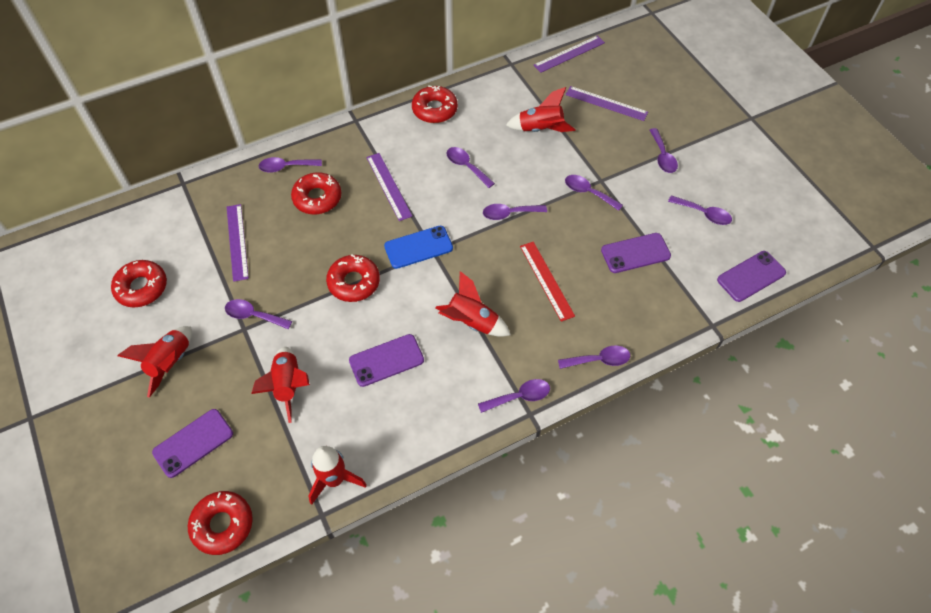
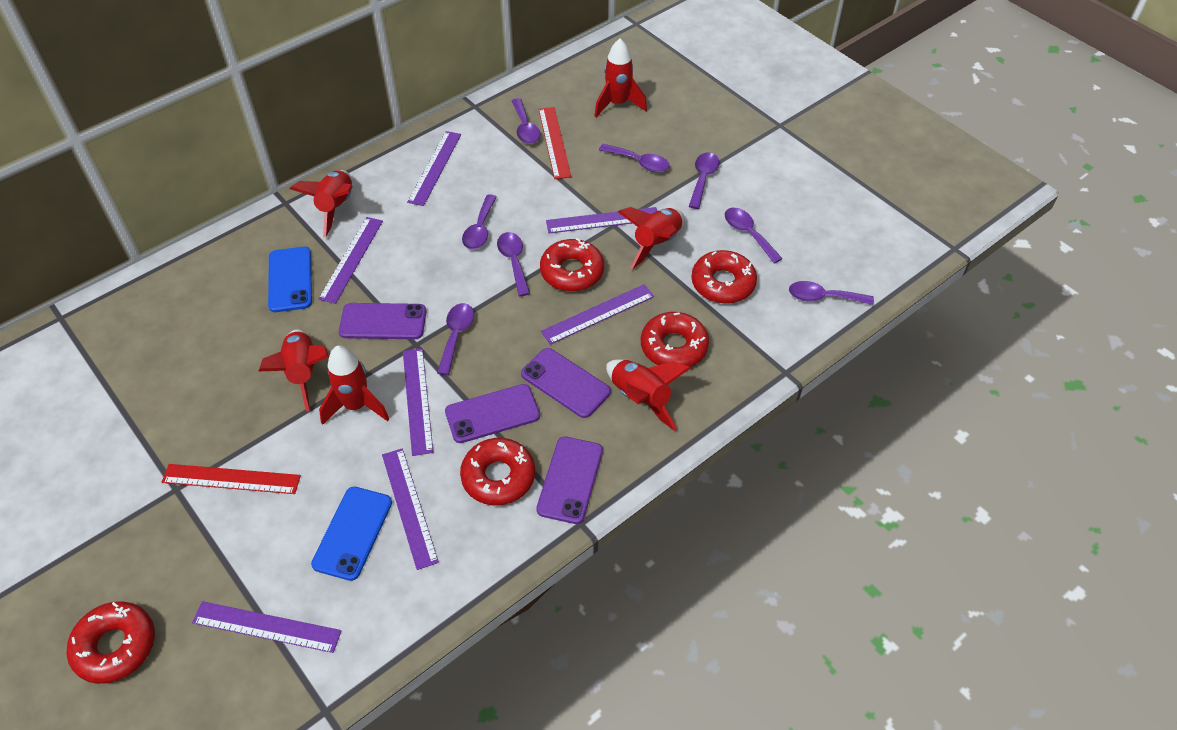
blue phone: [384,226,453,269] = 1 -> [268,247,312,312] [311,487,392,581] = 2
purple ruler: [227,204,249,282] [366,153,412,221] [534,35,605,73] [566,86,648,121] = 4 -> [192,601,342,653] [318,217,383,304] [382,448,439,570] [403,348,433,456] [407,131,461,206] [541,284,654,345] [546,207,657,233] = 7
purple spoon: [225,299,292,329] [259,157,322,173] [446,147,495,188] [478,379,550,413] [483,204,547,220] [558,346,630,369] [565,175,623,211] [650,128,678,173] [668,195,732,225] = 9 -> [437,303,474,375] [462,194,497,249] [497,232,530,296] [512,98,540,144] [599,144,670,172] [689,152,719,209] [725,208,783,264] [789,281,874,305] = 8
red rocket: [117,326,192,398] [251,347,310,423] [308,446,367,505] [435,271,511,337] [506,87,575,132] = 5 -> [259,329,329,411] [290,170,353,237] [319,345,389,425] [595,38,647,117] [606,360,691,431] [618,207,684,270] = 6
red ruler: [520,241,575,322] = 1 -> [162,464,301,494] [539,107,572,179] = 2

